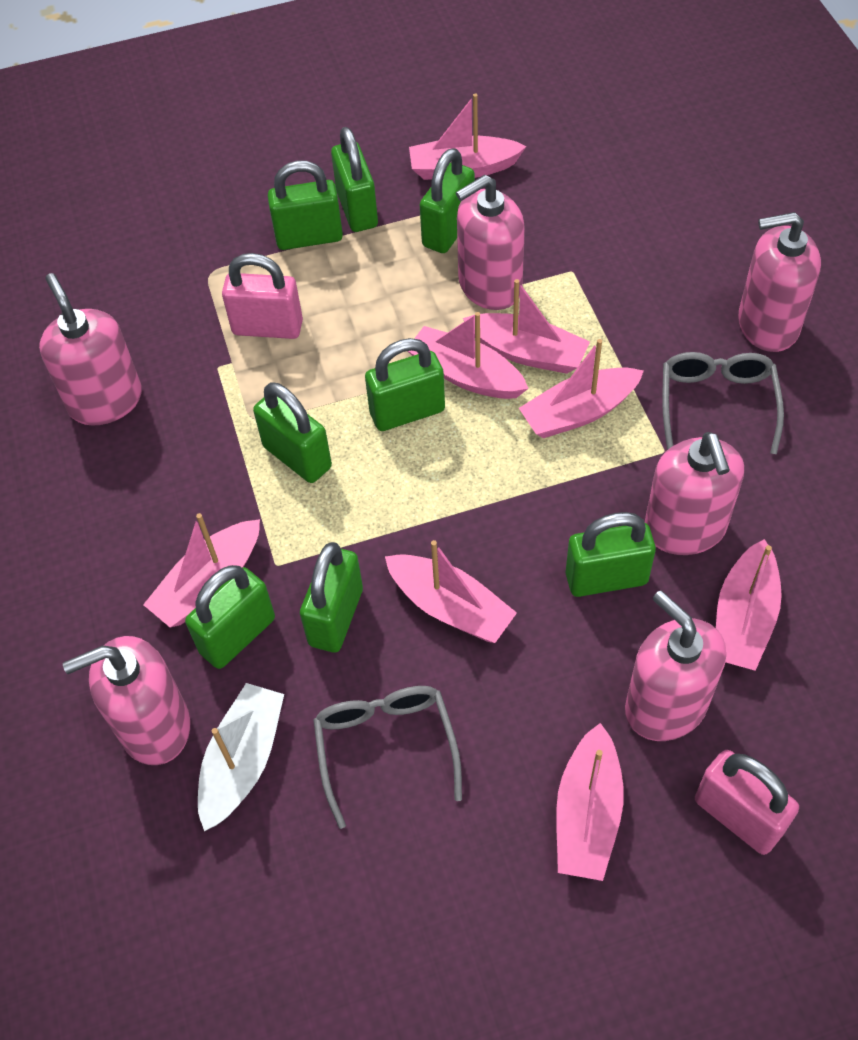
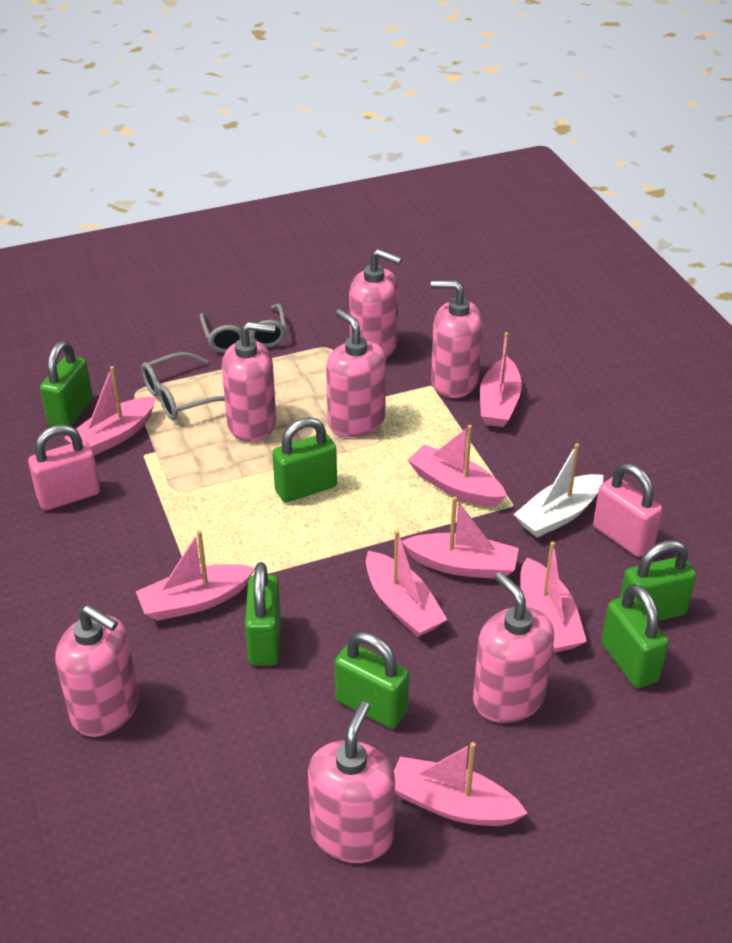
green padlock: [185,565,275,669] [253,382,332,483] [268,161,343,250] [300,542,363,653] [331,127,378,232] [365,338,445,431] [420,148,475,253] [566,512,656,597] = 8 -> [40,341,93,427] [245,562,281,666] [272,417,337,502] [335,632,409,728] [601,584,669,688] [620,540,696,621] = 6
pink soap dispenser: [39,273,142,426] [63,636,190,765] [456,175,525,310] [625,590,726,741] [645,432,744,555] [738,212,821,352] = 6 -> [55,605,139,737] [222,322,276,442] [308,701,395,863] [326,309,386,437] [349,249,402,358] [431,280,483,398] [473,572,554,723] = 7

